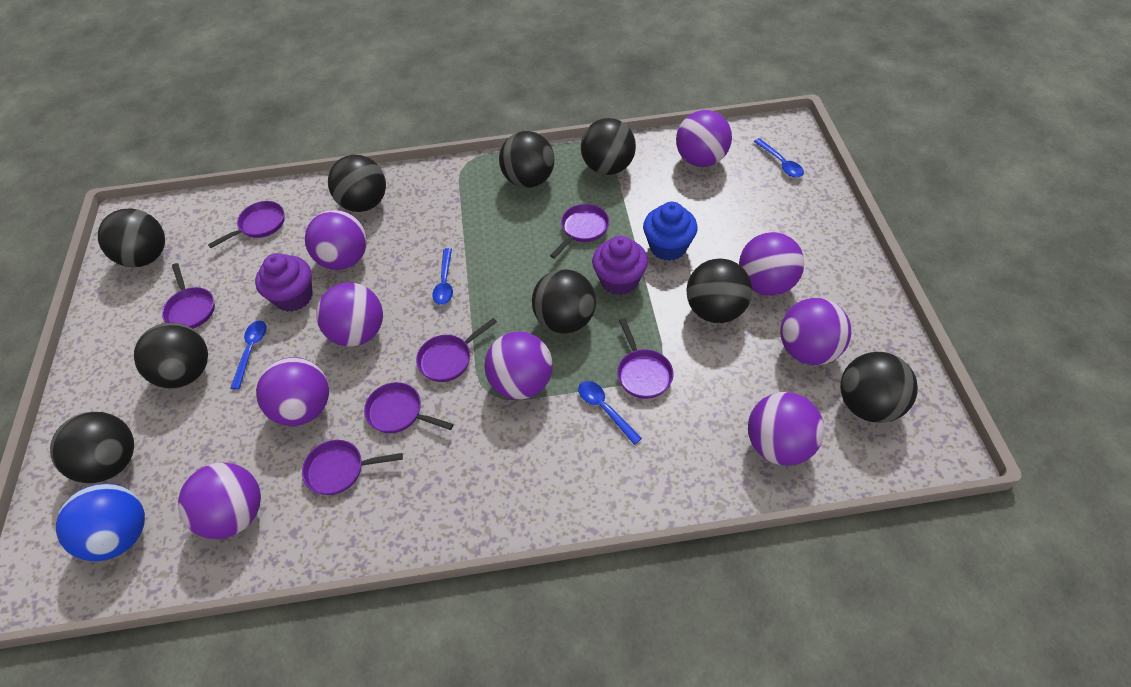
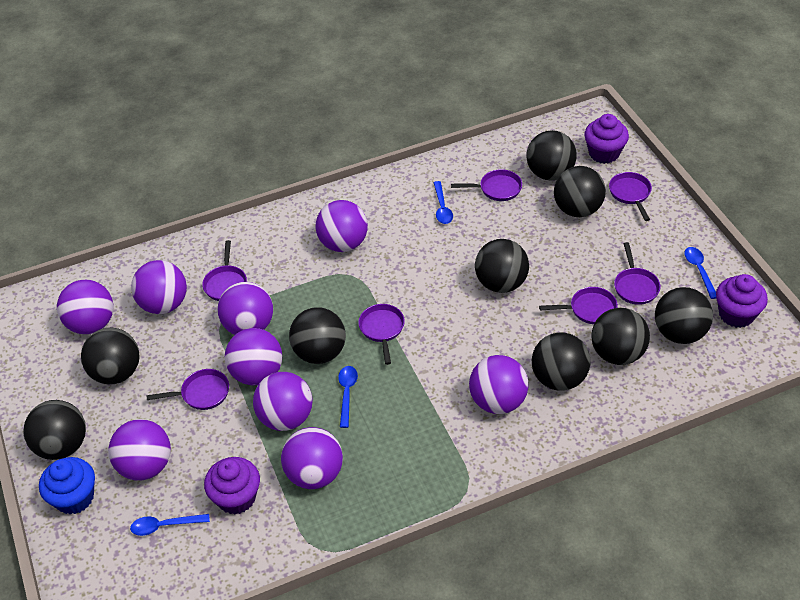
blue ball: [56,483,145,561] = 1 -> none = 0
purple cupcake: [255,253,313,312] [592,236,648,295] = 2 -> [204,457,260,515] [584,114,629,164] [716,274,768,328] = 3

